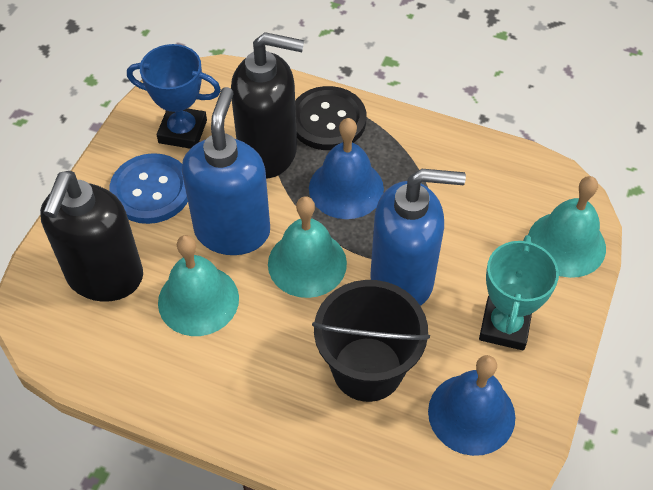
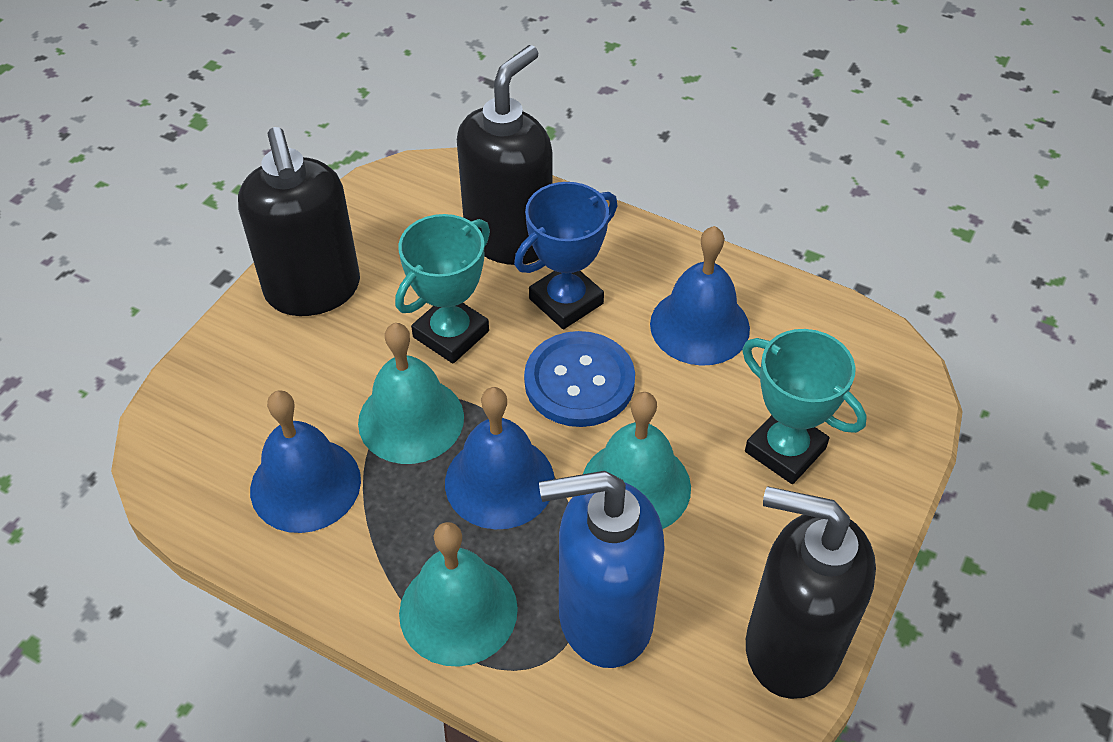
black bucket: [312,280,430,402] = 1 -> none = 0
black button: [295,86,366,150] = 1 -> none = 0
black soap dispenser: [40,171,143,302] [231,32,304,178] = 2 -> [238,127,360,316] [457,45,553,265] [746,486,876,699] = 3
blue bell: [309,118,384,219] [428,355,515,456] = 2 -> [250,390,361,533] [445,387,554,529] [650,226,750,366] = 3
blue soap dispenser: [182,87,270,255] [370,169,466,306] = 2 -> [539,471,665,668] = 1
turquoise trophy: [479,235,559,350] = 1 -> [395,214,490,364] [742,329,867,484] = 2

